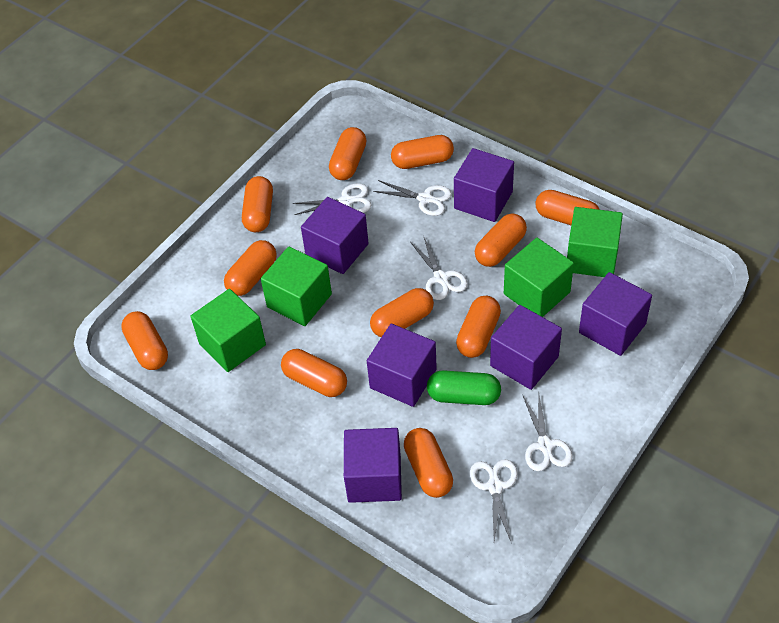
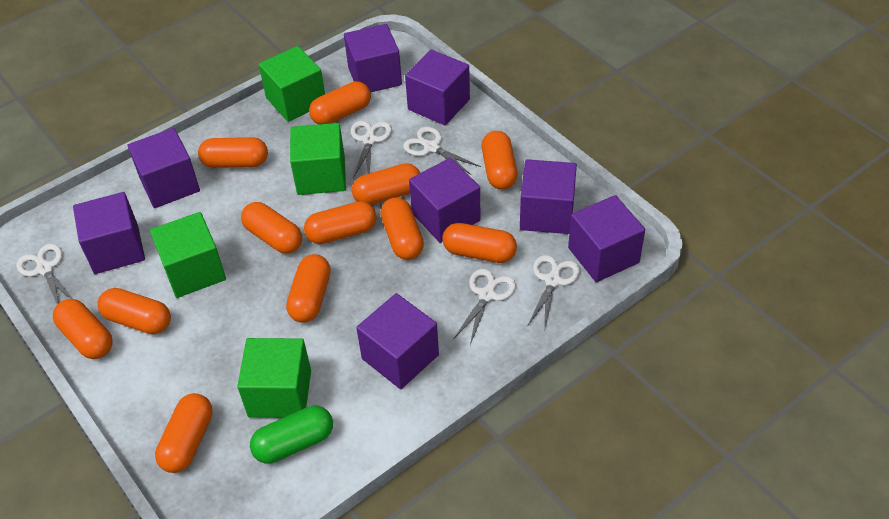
orange capsule: [121,311,168,370] [224,240,277,296] [242,176,273,232] [281,349,347,397] [329,127,366,180] [370,288,434,337] [391,135,454,169] [404,428,453,498] [456,296,501,358] [475,213,527,267] [535,190,600,225] = 11 -> [53,299,113,359] [97,288,171,334] [155,393,213,473] [198,137,268,168] [241,202,302,254] [286,254,331,323] [304,201,377,244] [309,81,371,124] [352,163,420,205] [380,197,424,260] [442,223,517,263] [482,131,517,190] = 12
purple cube: [301,197,369,274] [344,428,402,503] [367,324,437,407] [454,148,514,222] [490,305,562,390] [579,272,652,356] = 6 -> [73,192,145,274] [128,128,200,208] [344,24,402,92] [356,293,439,389] [405,50,470,125] [409,158,481,243] [520,159,577,234] [568,195,645,282] = 8

